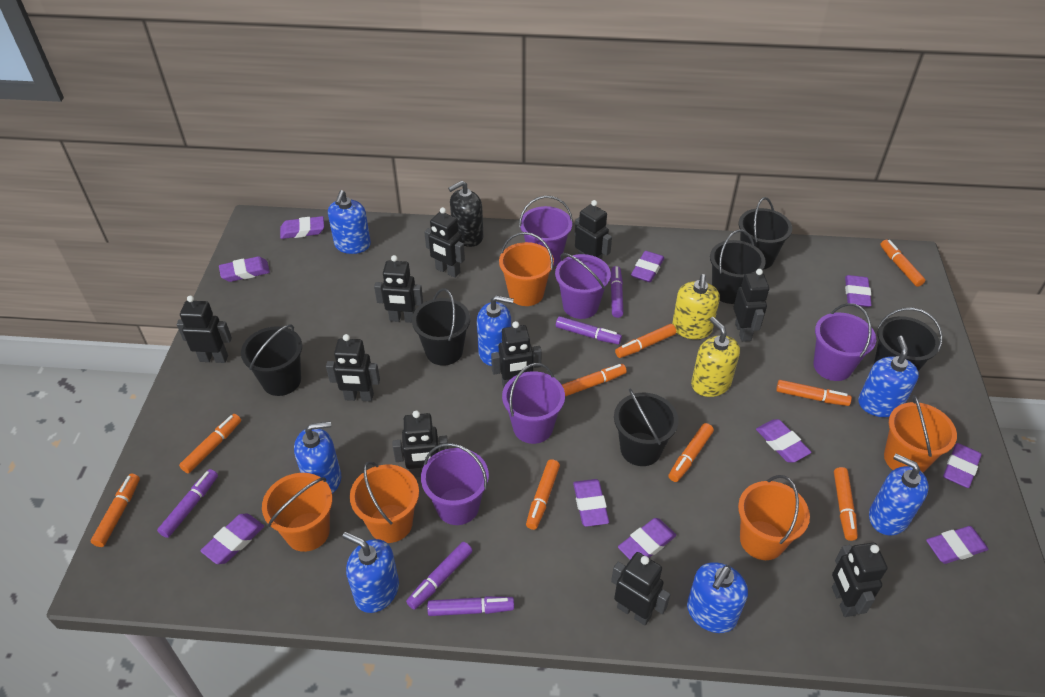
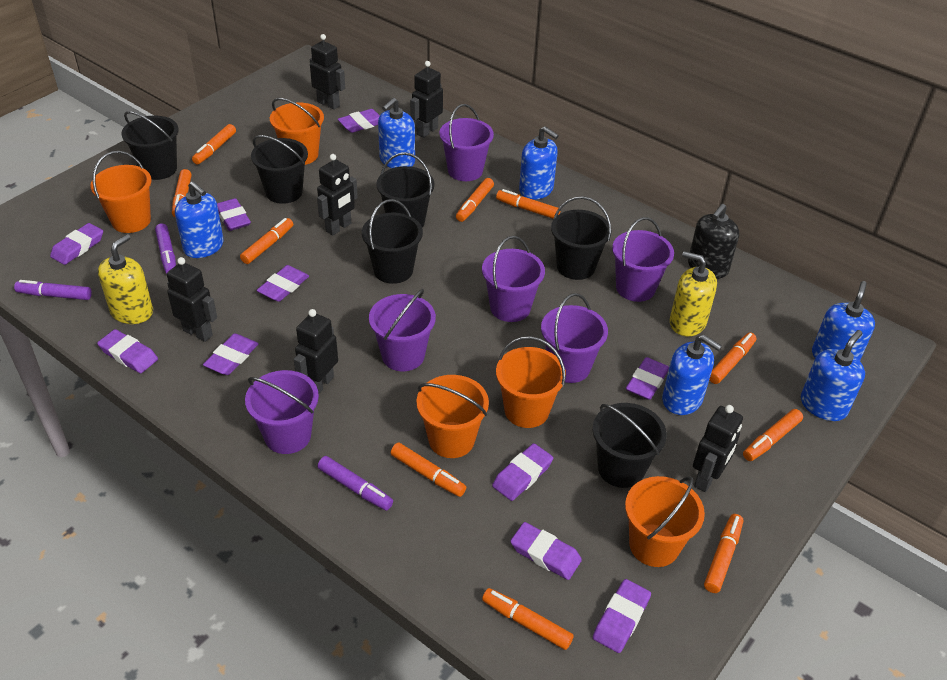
black robot: [177,296,232,363] [326,334,380,402] [374,255,423,323] [393,411,448,477] [424,207,465,278] [491,321,542,389] [574,200,612,260] [611,552,671,626] [733,269,769,342] [832,543,888,617] = 10 -> [167,257,217,342] [294,309,338,395] [310,34,345,110] [317,154,358,236] [410,61,443,138] [693,405,743,492] = 6
blue soap dispenser: [294,421,341,494] [328,190,371,254] [343,532,399,613] [477,295,514,366] [687,562,748,633] [858,336,919,417] [869,454,929,535] = 7 -> [175,181,224,258] [378,98,415,168] [519,126,559,200] [662,334,722,415] [801,330,865,421] [812,281,875,361] = 6
orange marker: [91,474,140,547] [179,414,241,473] [526,459,560,530] [562,364,627,396] [615,324,676,358] [668,423,714,482] [776,380,852,406] [834,467,858,541] [880,240,925,287] = 9 -> [172,169,192,217] [192,124,236,164] [240,218,293,264] [391,443,466,497] [456,178,494,222] [482,588,574,650] [496,189,560,218] [704,514,743,593] [709,333,756,384] [743,409,803,461] = 10
purple bucket: [421,443,489,525] [502,363,565,444] [519,196,573,266] [555,253,611,319] [813,303,876,381] = 5 -> [245,370,319,454] [369,289,436,371] [439,104,494,181] [482,236,545,322] [541,293,608,383] [612,217,674,302] = 6
purple marker: [157,469,218,538] [406,542,473,610] [427,596,514,616] [556,316,622,345] [610,266,624,318] = 5 -> [14,280,92,300] [155,223,176,274] [318,456,393,511] = 3

